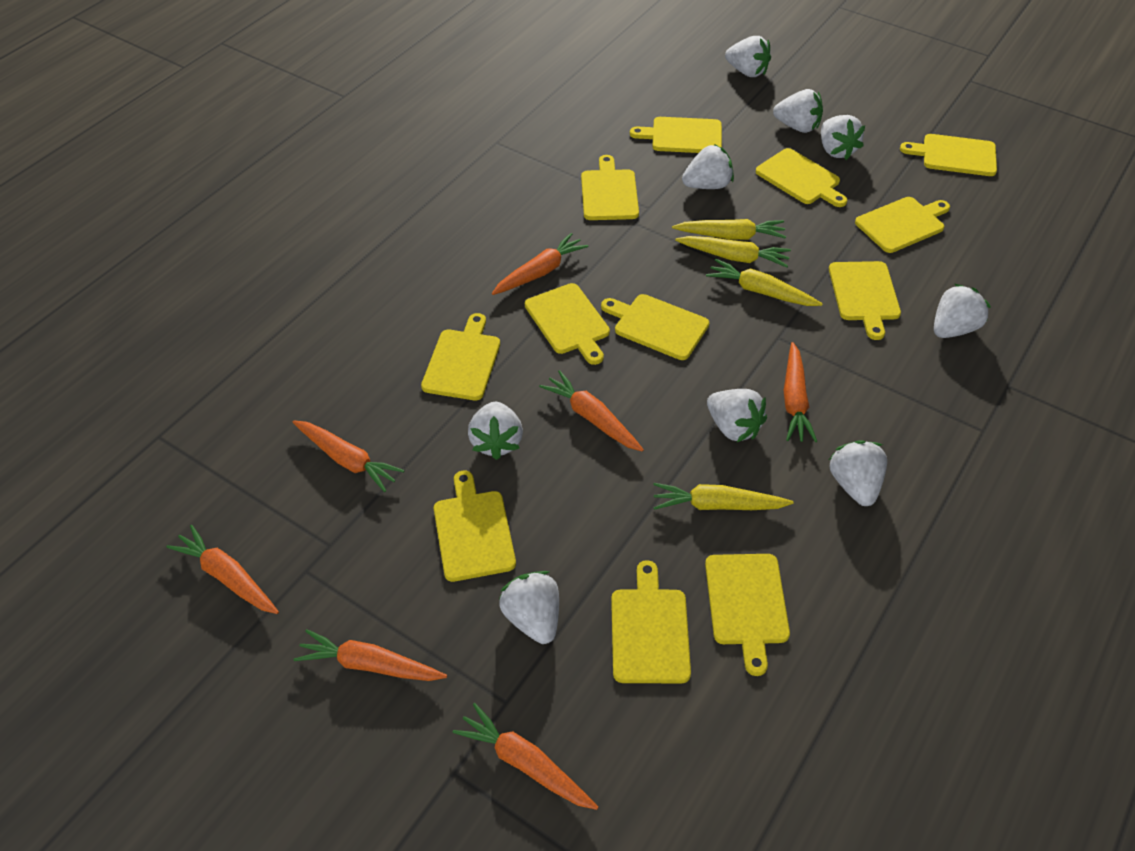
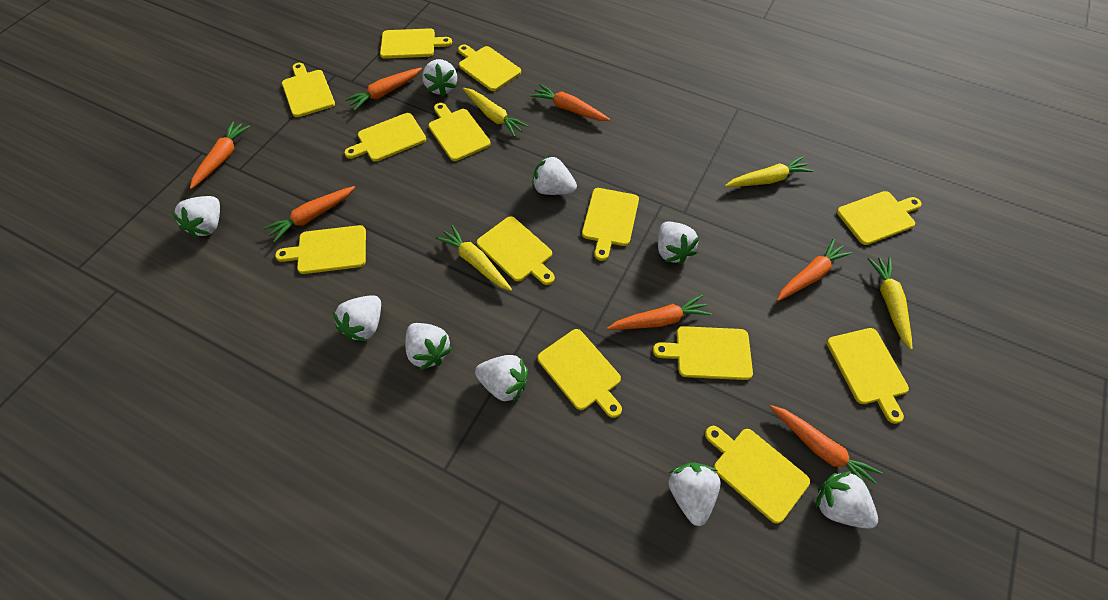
yellow cutting board: [421,313,500,400] [434,471,516,582] [525,283,610,365] [581,155,639,220] [601,294,709,360] [611,560,691,683] [630,117,722,153] [705,554,790,676] [756,148,847,207] [829,261,901,340] [855,197,950,253] [900,134,997,176] = 12 -> [275,225,366,274] [282,63,335,117] [344,113,426,162] [380,28,452,59] [428,103,491,161] [458,44,521,91] [477,216,555,285] [538,329,622,418] [582,188,639,261] [653,326,753,380] [705,426,810,524] [827,328,909,424] [837,191,922,245] = 13

